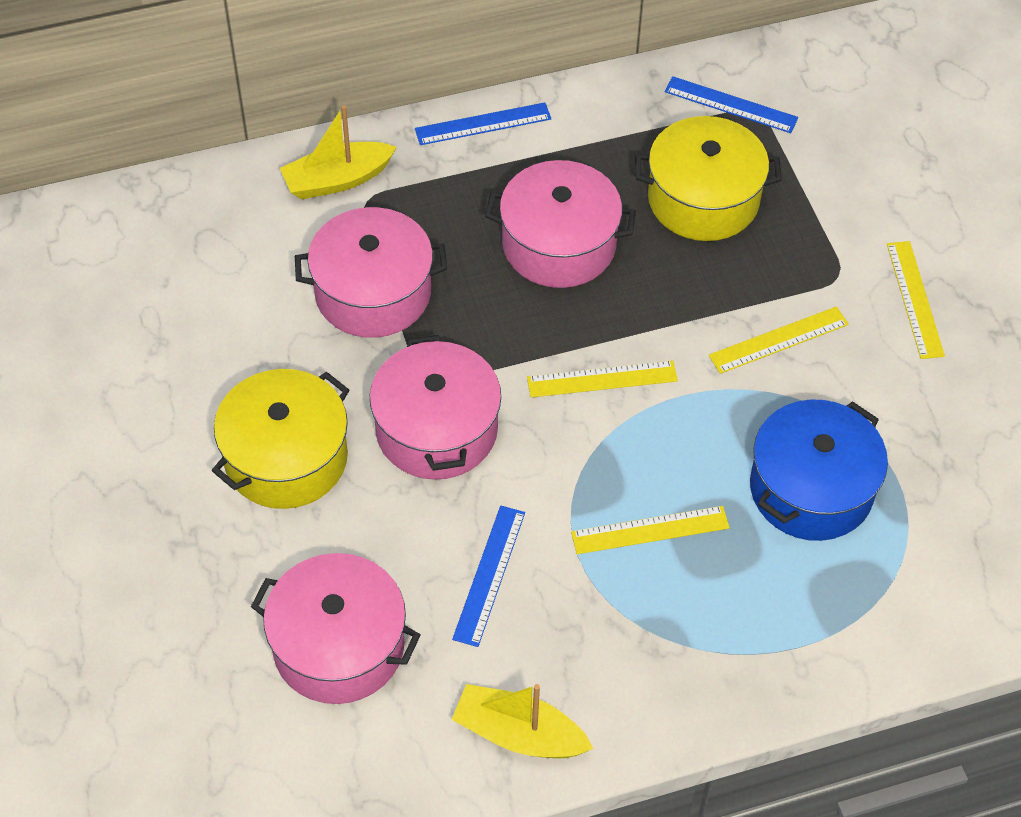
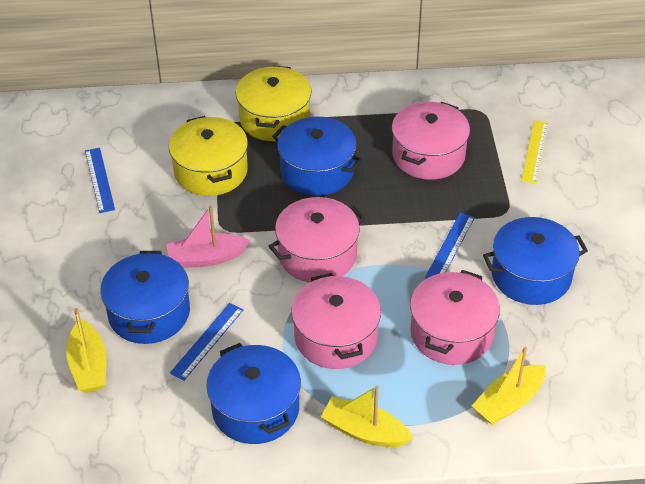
blue pot: [750,399,888,541] = 1 -> [100,251,190,344] [206,343,301,444] [272,117,363,196] [483,217,588,305] = 4
pink boat: none = 0 -> [166,206,250,268] = 1
yellow boat: [280,105,396,199] [451,684,594,758] = 2 -> [66,308,107,393] [321,386,413,447] [472,347,545,425] = 3
yellow ruler: [527,360,678,398] [571,506,730,554] [709,306,849,374] [887,241,945,359] = 4 -> [521,120,549,184] = 1

